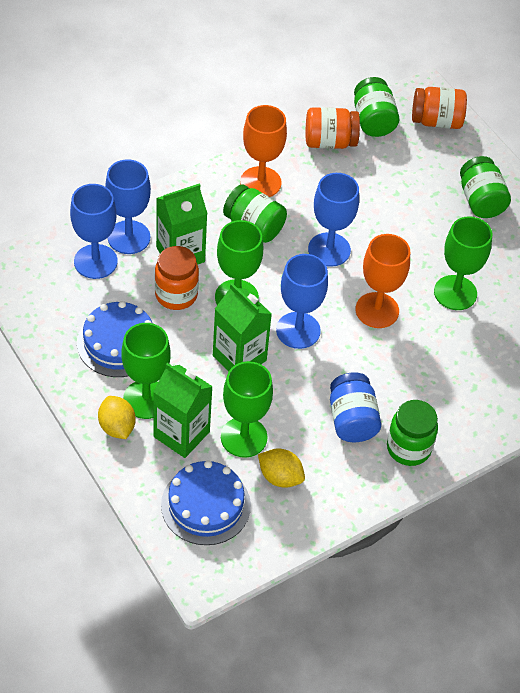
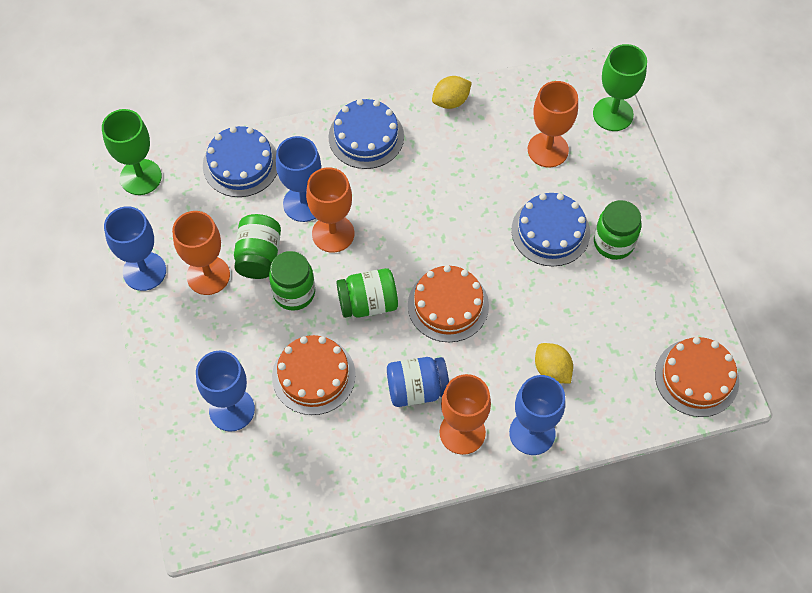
blue cake: [77,301,154,377] [161,460,251,545] = 2 -> [203,126,277,197] [329,99,404,169] [511,193,590,266] = 3
green carton: [153,363,213,458] [156,183,208,265] [213,283,272,372] = 3 -> none = 0
green goblet: [121,323,171,419] [215,220,263,305] [221,361,273,458] [434,216,492,310] = 4 -> [102,109,162,195] [593,44,647,131] = 2
orange cake: none = 0 -> [272,335,356,415] [408,265,489,342] [655,337,739,417] = 3
orange goblet: [240,105,287,197] [356,234,410,328] = 2 -> [172,211,230,295] [306,167,355,253] [440,374,491,455] [528,81,578,167] = 4
orange jar: [155,246,199,310] [306,107,360,149] [412,87,467,129] = 3 -> none = 0

